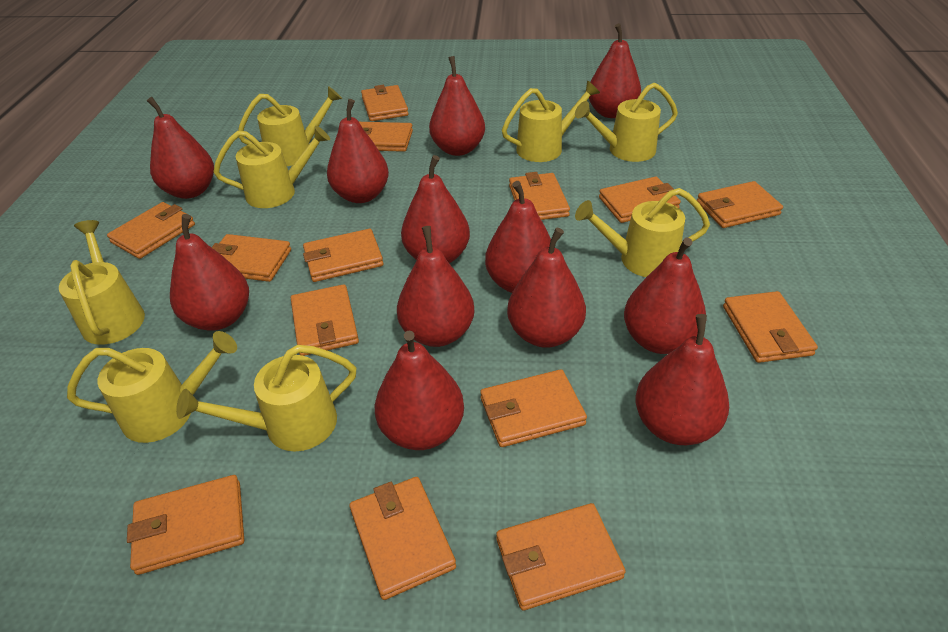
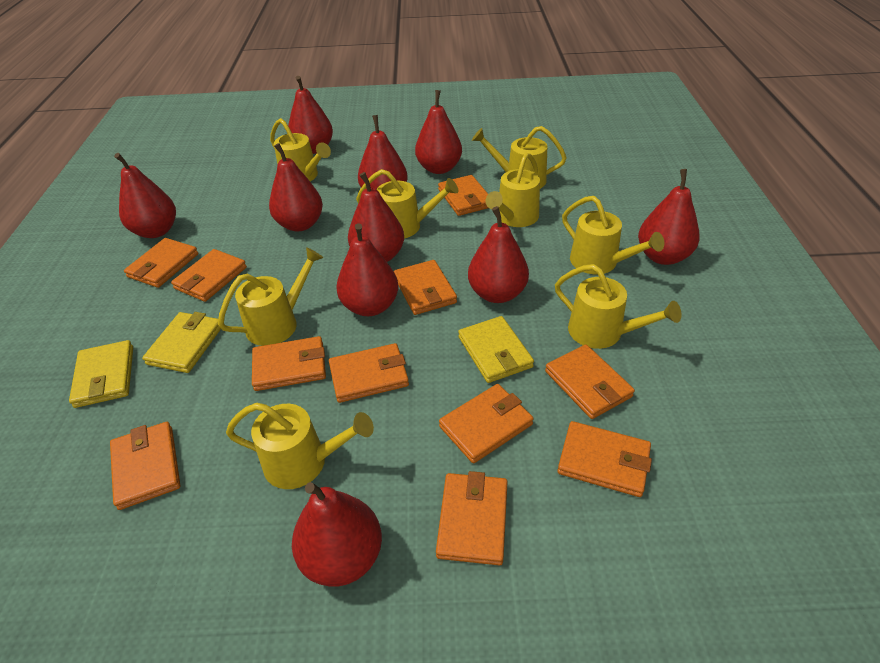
orange wallet: [107,202,195,259] [127,475,244,575] [211,234,291,282] [291,284,359,356] [303,229,383,282] [349,477,456,600] [359,122,413,152] [361,85,409,121] [480,369,587,447] [496,503,626,610] [509,172,570,220] [599,177,681,223] [697,181,783,228] [723,291,818,363] = 14 -> [110,422,180,510] [124,238,198,288] [171,249,247,302] [252,336,326,391] [329,343,409,403] [394,260,457,315] [436,471,508,565] [438,175,488,216] [439,384,534,463] [545,344,635,419] [557,421,652,497] = 11
red pear: [147,97,214,199] [170,214,249,331] [327,99,389,203] [375,331,464,450] [397,226,475,347] [401,155,470,263] [429,56,485,156] [485,181,551,293] [507,227,586,348] [589,23,641,118] [624,238,707,354] [635,314,729,445] = 12 -> [114,153,176,238] [269,143,323,231] [288,76,333,154] [292,482,382,587] [336,223,398,316] [348,172,404,262] [358,115,408,189] [415,90,462,174] [468,206,529,303] [638,169,700,265] = 10
yellow wallet: none = 0 -> [69,340,133,408] [142,312,221,373] [458,316,534,383] = 3

